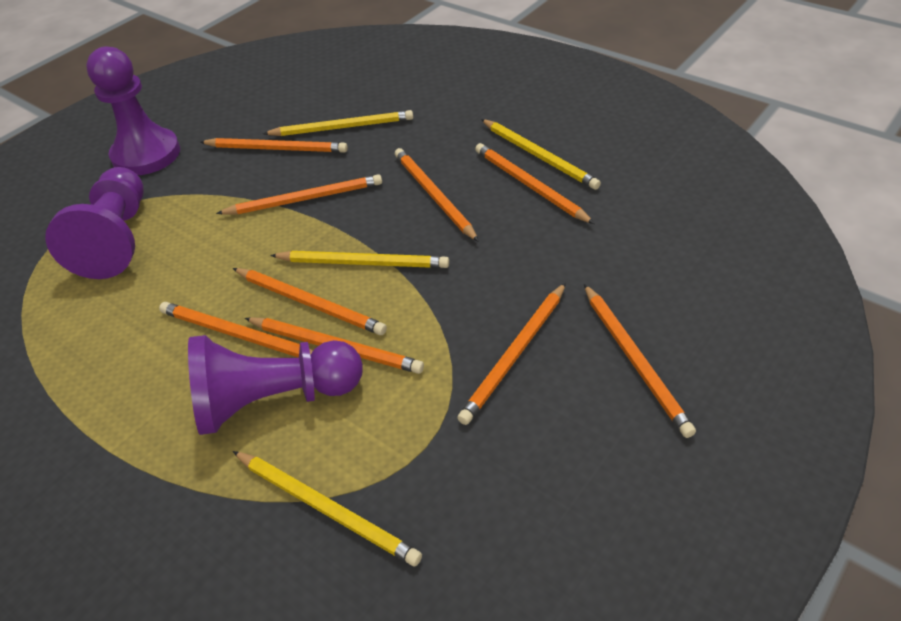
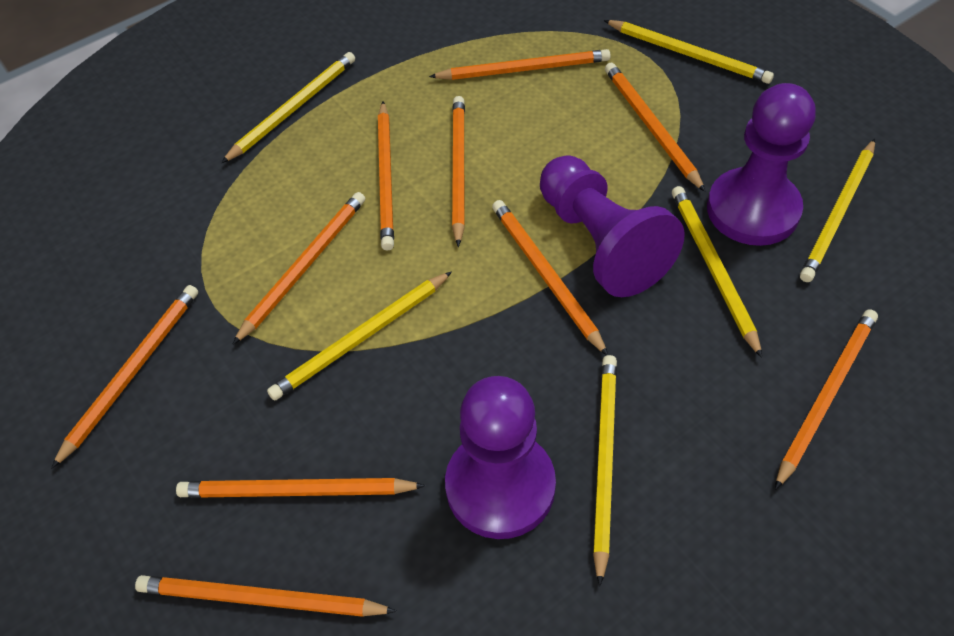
orange pencil: [159,302,313,358] [200,138,348,153] [216,174,382,215] [233,268,387,335] [245,317,424,374] [395,148,479,242] [457,283,566,425] [475,143,595,224] [584,284,696,438] = 9 -> [51,285,198,469] [135,575,397,617] [176,478,426,498] [232,192,365,345] [378,101,394,250] [429,49,611,80] [452,96,465,247] [492,200,608,355] [605,63,706,192] [775,309,878,490] = 10
yellow pencil: [233,451,422,566] [263,110,413,136] [270,251,449,268] [481,119,601,190] = 4 -> [221,52,355,163] [267,271,452,401] [593,355,617,586] [604,20,774,84] [672,186,762,358] [800,139,875,282] = 6

